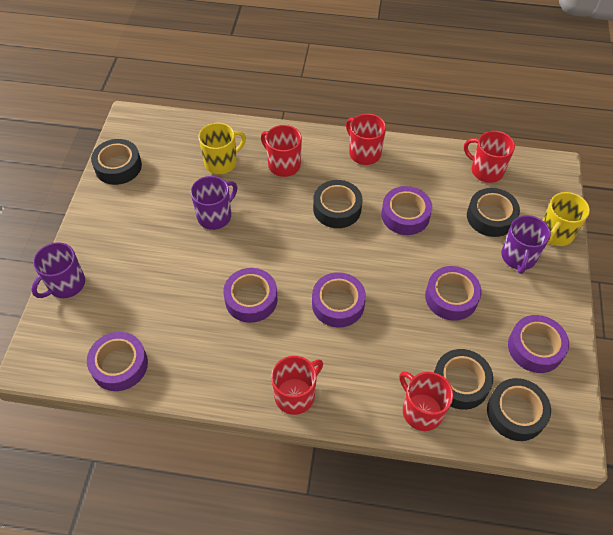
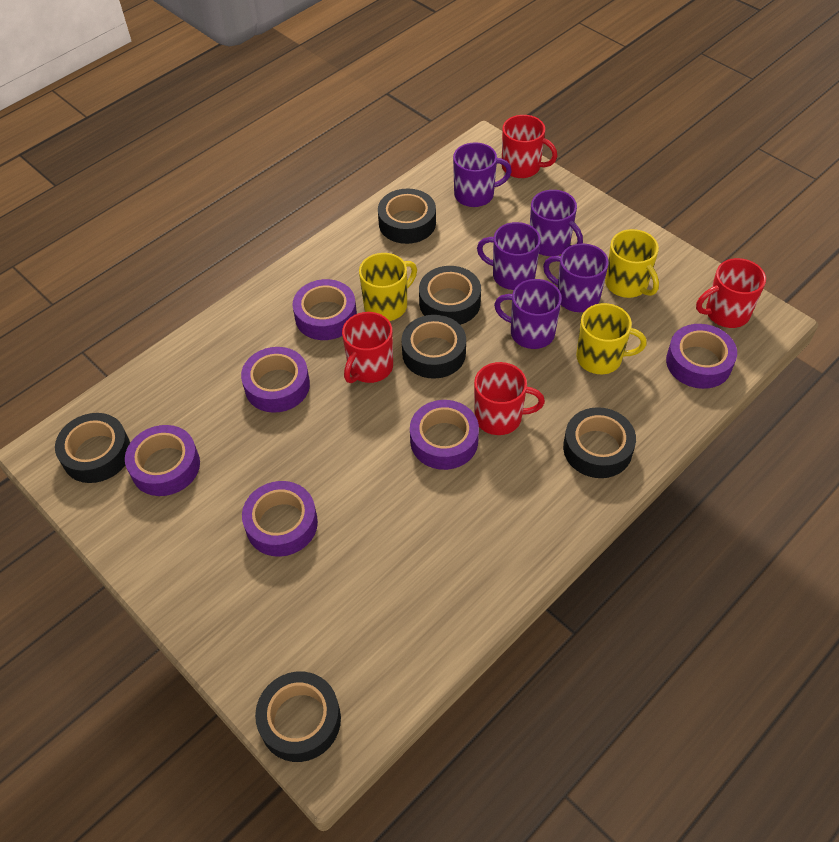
black tape: [91,139,142,185] [313,180,362,228] [434,349,493,410] [467,188,520,237] [487,378,551,441] = 5 -> [55,413,130,483] [255,672,341,762] [378,189,436,244] [401,315,466,379] [419,266,481,325] [563,407,636,478] = 6
purple mug: [32,242,85,298] [191,176,237,230] [501,215,551,274] = 3 -> [453,142,512,207] [477,222,541,290] [494,279,562,349] [530,190,583,256] [543,243,609,312] = 5
red mug: [261,125,302,177] [271,356,323,415] [346,113,386,165] [399,371,453,431] [464,131,515,183] = 5 -> [342,312,393,383] [474,362,545,435] [502,115,557,178] [696,258,766,328] = 4
yellow mug: [198,123,246,174] [543,192,590,246] = 2 -> [359,253,417,321] [576,303,647,374] [605,229,659,298] = 3

